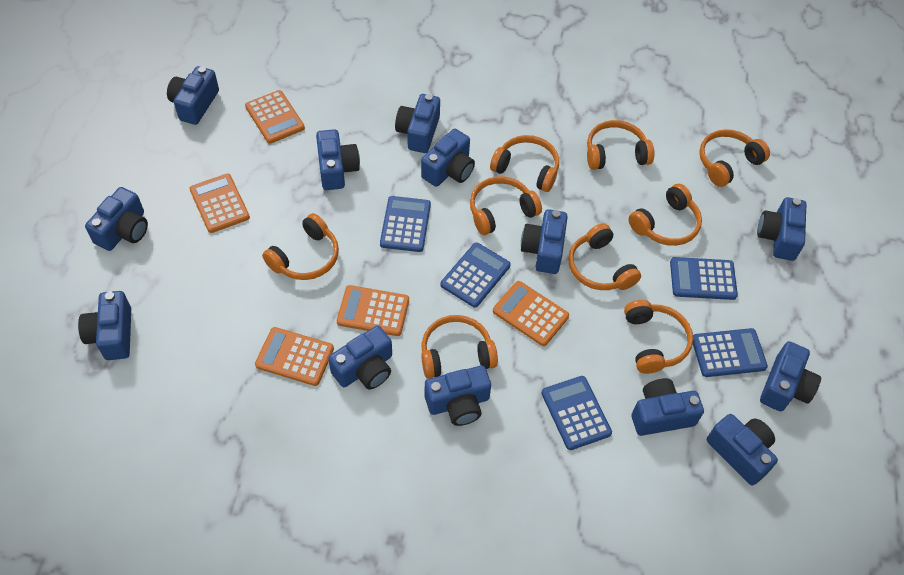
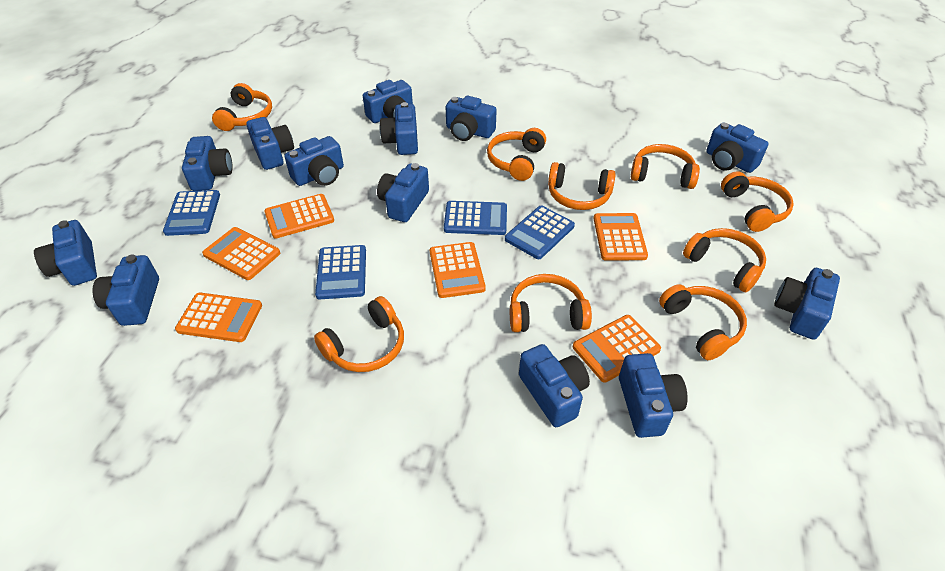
blue calculator: [380,196,431,252] [441,242,511,308] [541,376,612,450] [670,257,738,300] [693,328,768,377] = 5 -> [163,190,220,236] [315,245,366,299] [444,201,507,235] [505,206,575,259] = 4
orange calculator: [190,173,250,233] [245,90,305,144] [255,327,334,386] [337,285,409,336] [493,281,569,346] = 5 -> [175,293,262,342] [202,227,280,280] [264,194,334,239] [430,242,486,298] [573,315,661,382] [594,213,648,261] = 6

